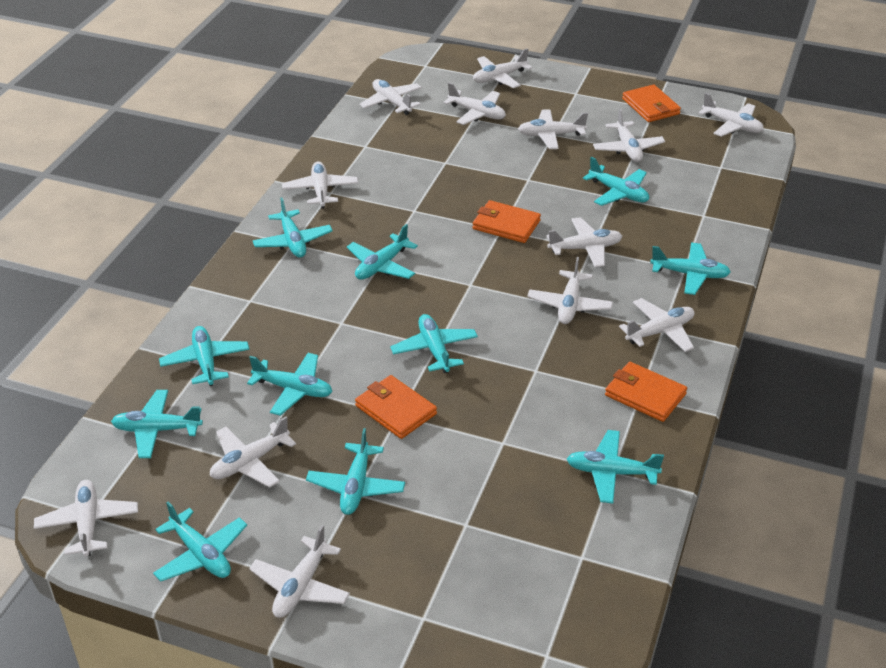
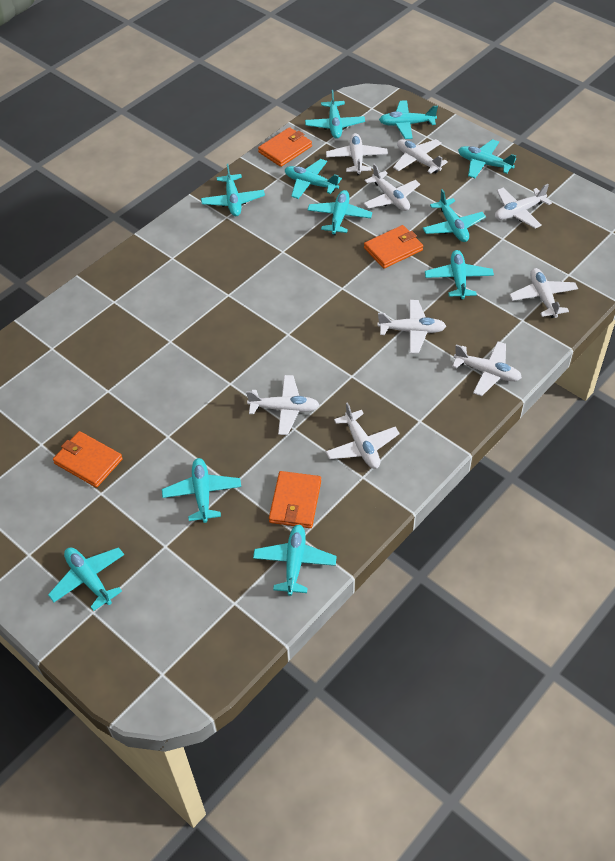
white plane: [34,480,138,557] [210,416,296,487] [249,525,350,618] [282,161,358,209] [360,79,422,115] [443,83,506,125] [473,48,533,88] [518,109,588,149] [527,257,613,324] [547,217,622,267] [593,108,665,162] [619,298,695,352] [698,93,764,137] = 13 -> [246,375,319,435] [325,402,400,469] [326,133,388,175] [363,163,420,211] [377,300,446,354] [393,139,448,174] [452,341,522,396] [495,184,552,228] [509,268,578,318] = 9

